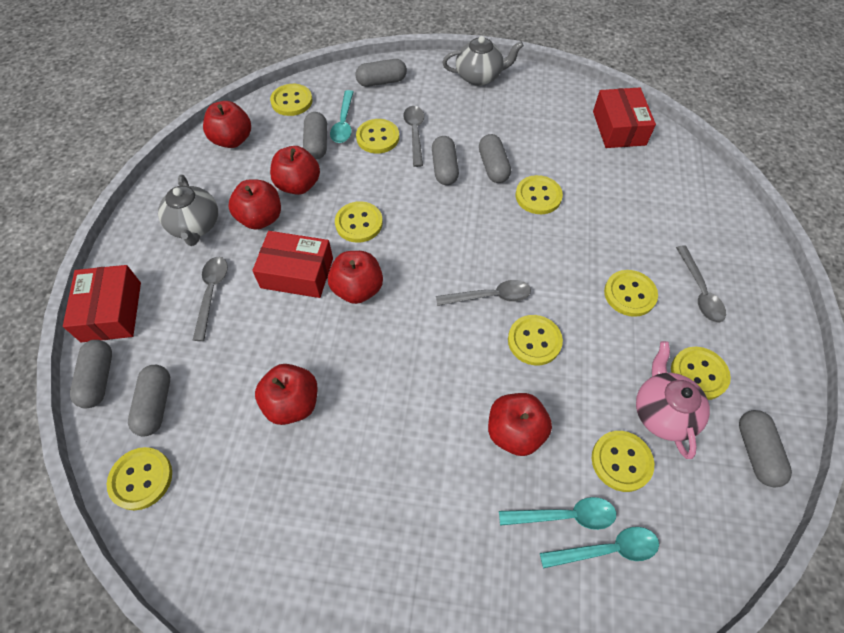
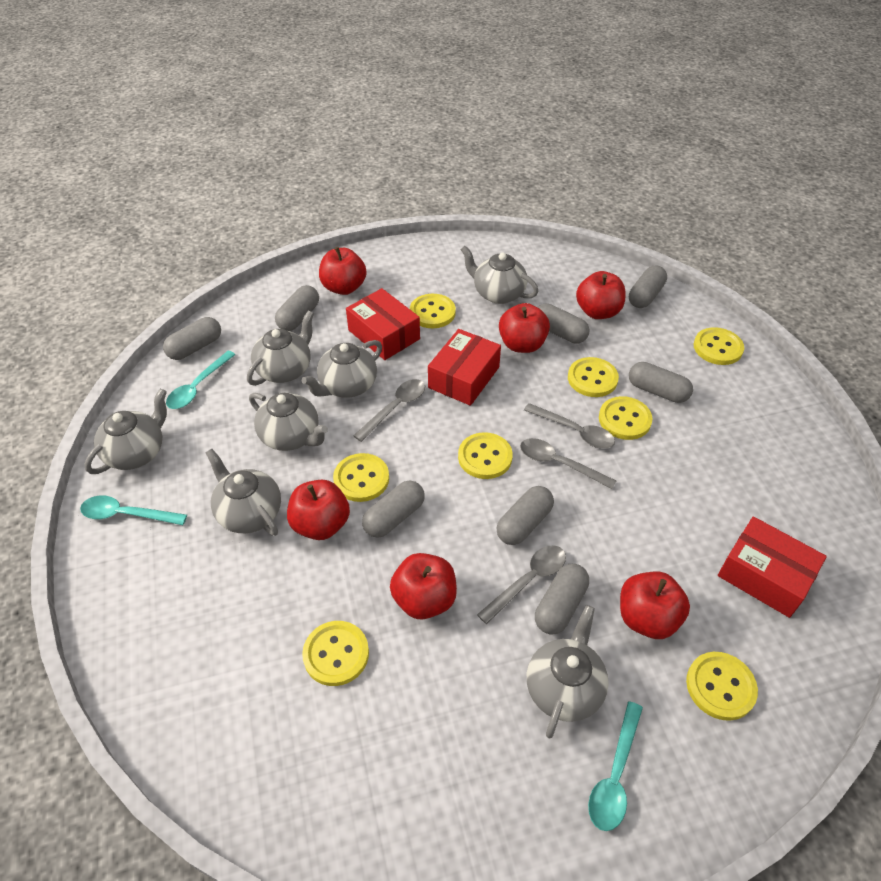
grey capsule: [70,340,112,408] [128,365,170,436] [303,112,327,159] [355,59,407,87] [432,136,459,185] [479,134,511,183] [739,410,792,487] = 7 -> [163,317,221,360] [275,285,319,331] [362,481,425,538] [497,486,554,545] [535,564,589,635] [537,303,590,344] [629,265,667,308] [629,362,693,403] = 8
grey teapot: [158,175,218,246] [442,36,524,86] = 2 -> [85,389,167,474] [206,449,281,536] [247,311,314,386] [249,393,328,451] [302,340,382,398] [460,246,539,304] [527,605,609,739] = 7
pink teapot: [636,341,710,459] = 1 -> none = 0
yellow button: [107,447,172,510] [270,84,313,116] [335,201,383,243] [356,119,399,153] [508,315,563,365] [516,175,563,214] [592,431,654,492] [604,270,658,317] [671,347,731,400] = 9 -> [302,621,369,686] [333,453,389,502] [410,294,456,328] [458,432,513,479] [568,357,619,397] [599,396,653,440] [686,652,758,721] [694,327,744,365] = 8

